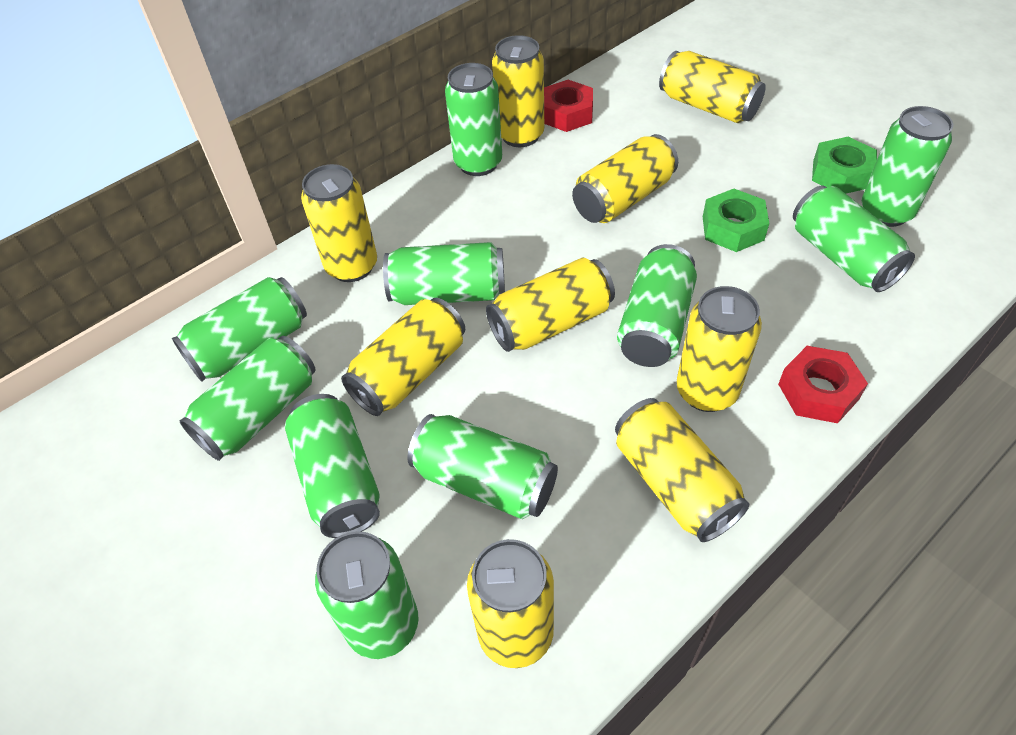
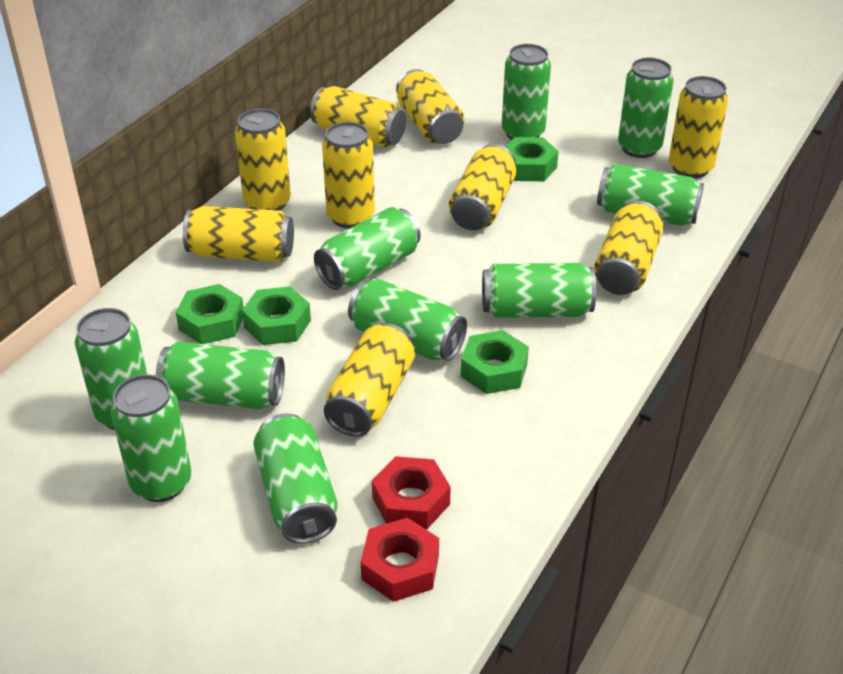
green nut: [703,189,769,252] [812,137,877,194] = 2 -> [176,284,244,344] [242,287,311,345] [461,330,529,394] [505,137,559,181] = 4

